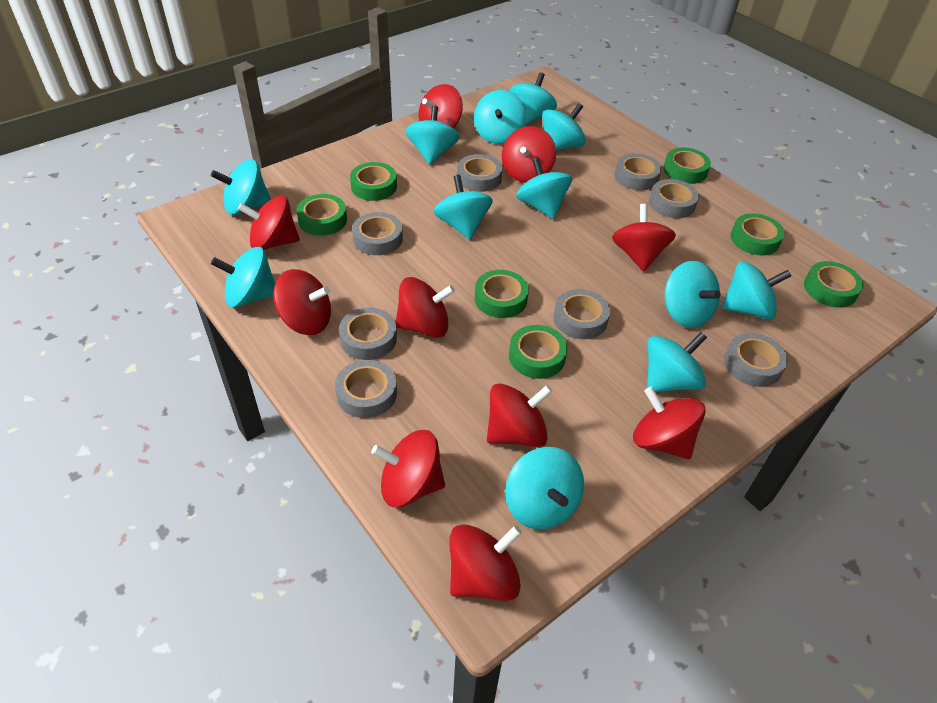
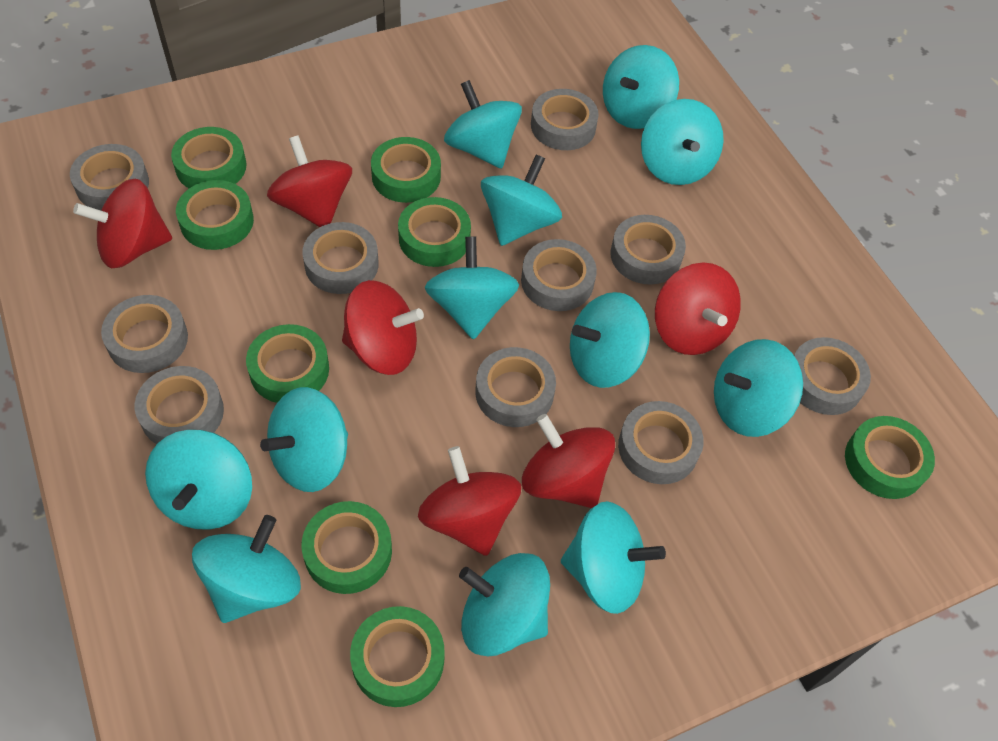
green tape: [297,194,347,236] [350,162,397,201] [475,270,529,318] [509,325,568,379] [663,148,711,184] [731,213,785,255] [804,261,864,308] = 7 -> [171,127,246,188] [176,180,254,250] [246,324,329,403] [301,501,392,594] [350,606,445,707] [371,137,441,203] [398,197,471,267] [845,416,935,499] = 8
grey tape: [335,360,397,418] [339,307,397,360] [352,212,403,255] [457,154,502,192] [553,289,610,339] [614,153,662,190] [649,179,699,218] [724,333,788,387] = 8 -> [70,144,149,210] [101,295,188,373] [135,366,224,444] [302,222,379,294] [475,347,556,427] [521,239,597,311] [531,89,599,150] [610,215,686,285] [618,401,704,484] [794,337,871,415] = 10
red spinning top: [238,195,300,250] [273,269,331,335] [371,430,445,507] [395,277,455,338] [419,84,463,128] [450,524,522,601] [487,384,553,447] [502,126,556,183] [612,204,676,272] [633,387,706,459] = 10 -> [73,179,172,268] [267,135,352,227] [342,280,424,375] [418,446,521,556] [522,414,615,508] [655,263,741,355] = 6

